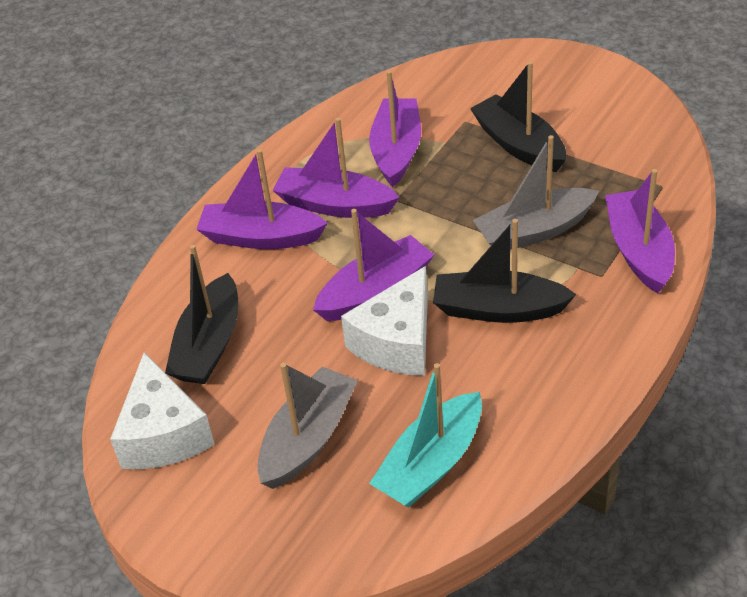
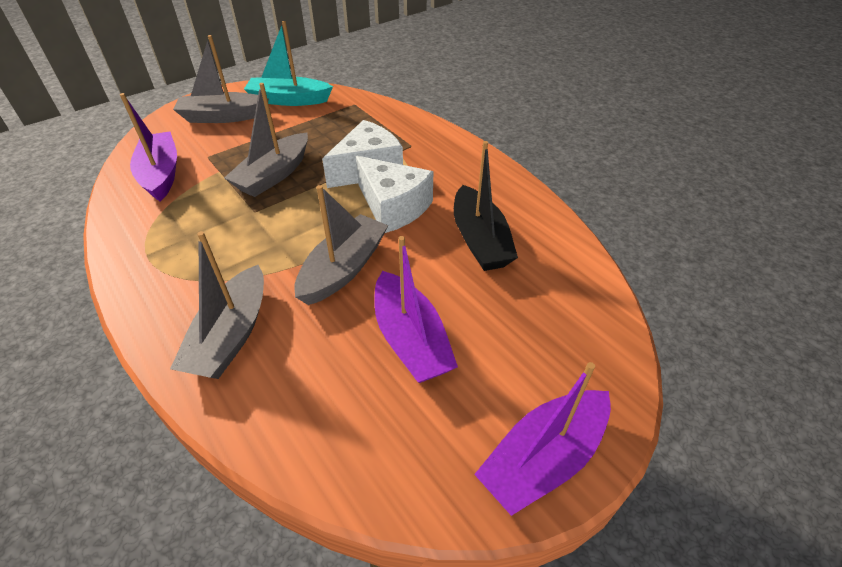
black boat: [165,245,238,384] [433,219,576,323] [470,61,566,172] = 3 -> [454,141,518,271] = 1
grey boat: [257,363,358,489] [473,135,599,250] = 2 -> [170,231,264,379] [173,35,269,123] [224,83,308,197] [294,185,388,305] = 4
purple boat: [196,149,328,249] [272,118,400,218] [313,209,434,321] [369,70,421,187] [605,169,675,293] = 5 -> [120,93,177,201] [374,236,458,383] [474,362,611,516] = 3

